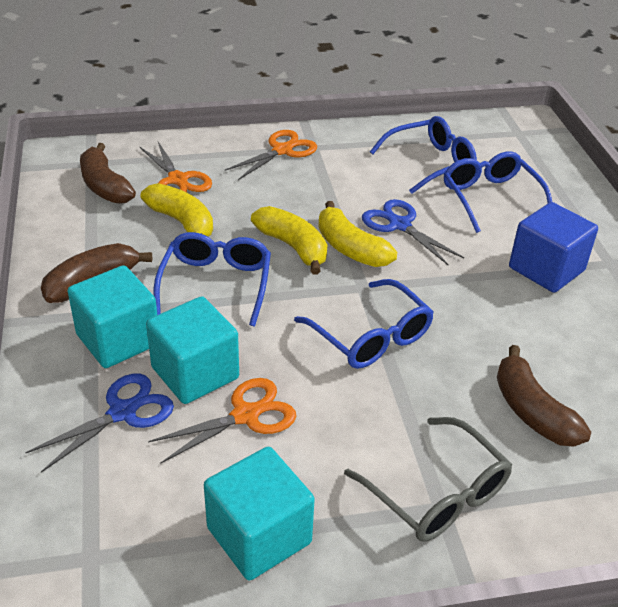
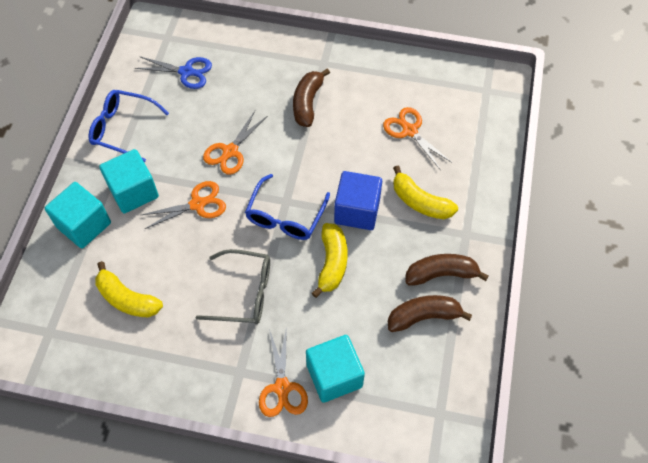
blue glasses: [154,232,271,326] [294,279,434,369] [370,116,477,194] [444,151,552,233] = 4 -> [89,90,169,162] [245,174,330,240] = 2
blue scissors: [25,374,174,473] [362,199,464,266] = 2 -> [135,56,212,89] = 1
orange scissors: [140,142,212,192] [148,378,296,464] [224,130,317,180] = 3 -> [141,181,226,229] [203,111,267,175] [259,326,308,417] [383,107,452,169] = 4

